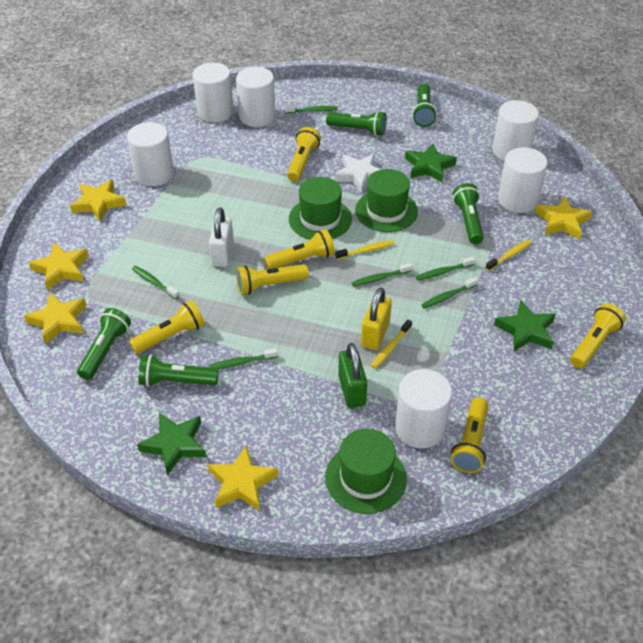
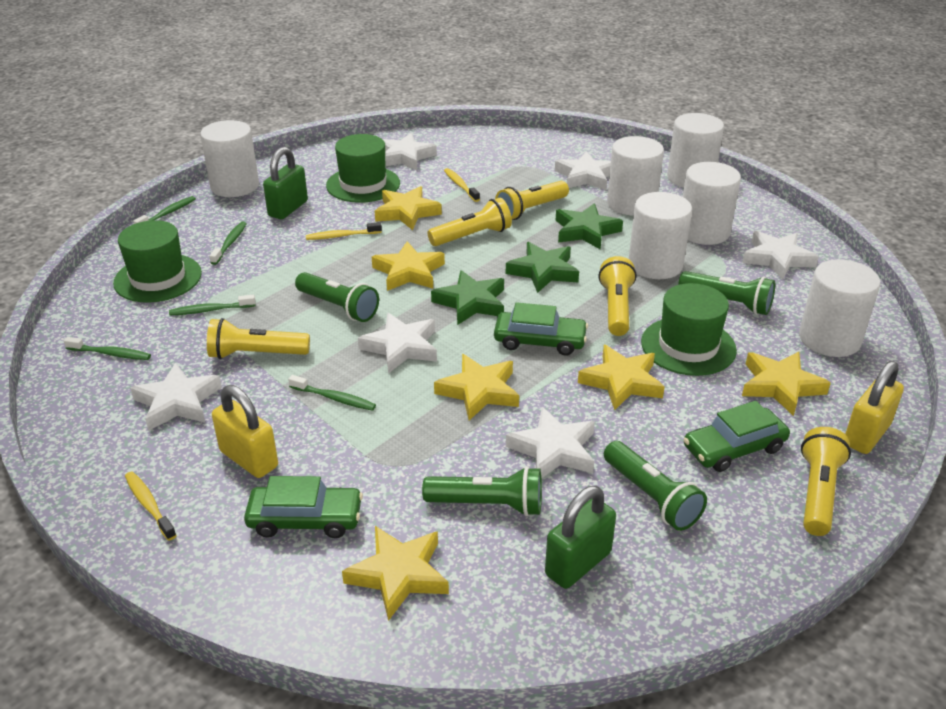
green car: none = 0 -> [244,476,363,538] [494,302,588,356] [684,401,790,472] = 3
green flashlight: [77,308,131,380] [138,354,219,387] [326,111,387,136] [412,84,437,127] [453,183,484,244] = 5 -> [295,272,379,322] [422,466,542,516] [604,441,707,531] [678,271,775,315] = 4
green padlock: [338,343,367,408] = 1 -> [263,147,308,219] [545,486,616,589] = 2
green toothbrush: [132,266,179,299] [209,348,278,369] [285,105,338,113] [352,263,413,287] [416,257,475,281] [421,277,478,309] = 6 -> [64,337,151,360] [133,196,196,224] [169,295,256,315] [209,222,247,265] [288,375,376,411] = 5
white padlock: [209,207,234,267] = 1 -> none = 0
white star: [334,154,381,193] = 1 -> [130,363,222,431] [358,313,437,374] [383,133,437,170] [506,407,595,478] [555,151,611,190] [742,231,819,280] = 6
yellow flashlight: [129,300,205,354] [236,264,309,295] [264,229,335,269] [287,127,321,182] [451,397,488,473] [570,303,626,368] = 6 -> [207,318,310,359] [427,198,512,246] [495,181,569,220] [598,256,637,336] [801,427,851,536] = 5
yellow padlock: [361,287,392,350] = 1 -> [212,385,278,478] [845,361,904,454] = 2
yellow star: [24,293,87,344] [29,242,89,290] [70,179,126,222] [208,446,278,511] [535,196,592,239] = 5 -> [342,526,449,621] [372,241,445,291] [375,186,442,230] [434,354,519,420] [578,345,665,410] [742,352,831,416] = 6

